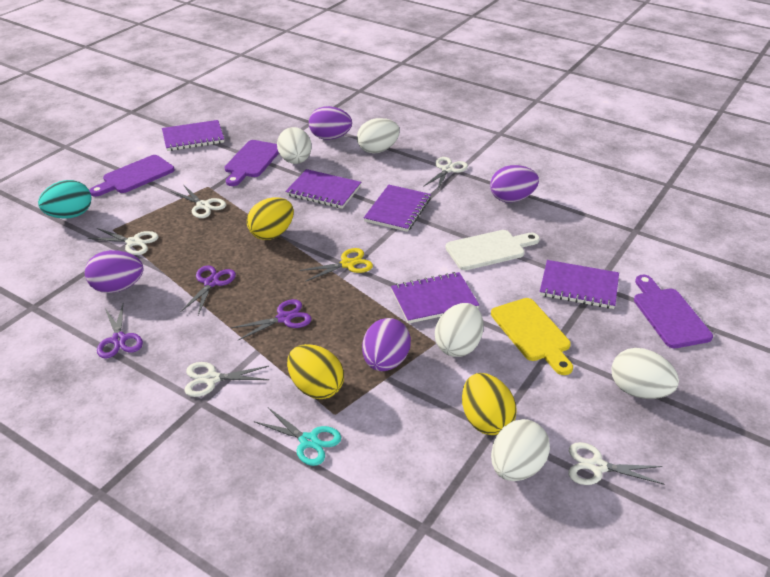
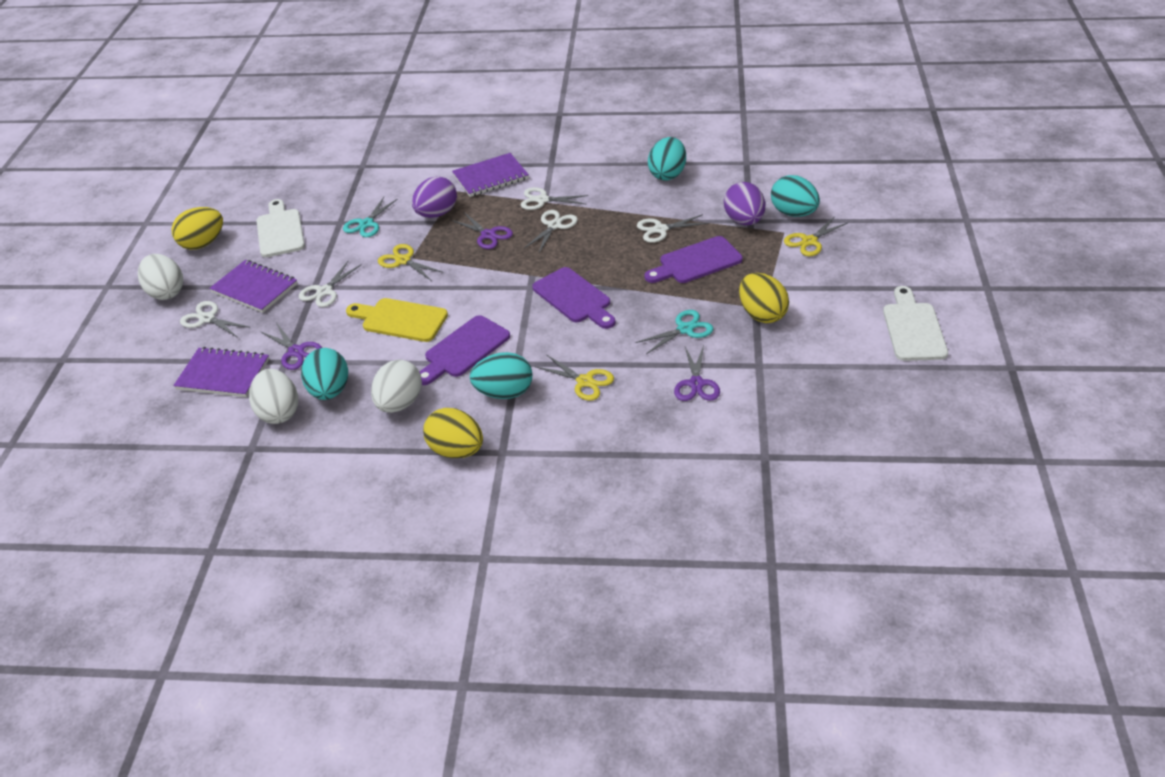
purple egg: [85,250,143,293] [309,106,352,140] [362,318,411,371] [490,165,539,203] = 4 -> [412,176,457,218] [724,182,765,225] = 2
purple notebook: [162,120,224,151] [285,169,361,209] [364,185,431,232] [391,272,479,324] [540,260,619,309] = 5 -> [173,347,269,397] [209,260,298,313] [452,153,529,197] = 3
turquoise egg: [38,180,92,219] = 1 -> [301,348,348,400] [470,352,532,399] [648,137,686,181] [771,175,820,217] = 4
turquoise scissors: [254,407,341,466] = 1 -> [343,197,397,237] [635,310,713,354] = 2
white cutting board: [446,230,540,270] = 1 -> [256,199,305,257] [883,286,948,361] = 2
white egg: [277,127,312,164] [357,118,400,153] [435,303,483,357] [491,419,550,481] [611,348,679,399] = 5 -> [138,254,183,300] [249,369,298,424] [371,359,422,413] = 3
yellow scissors: [299,248,373,282] = 1 -> [378,244,444,281] [535,354,614,401] [784,216,848,256] = 3

